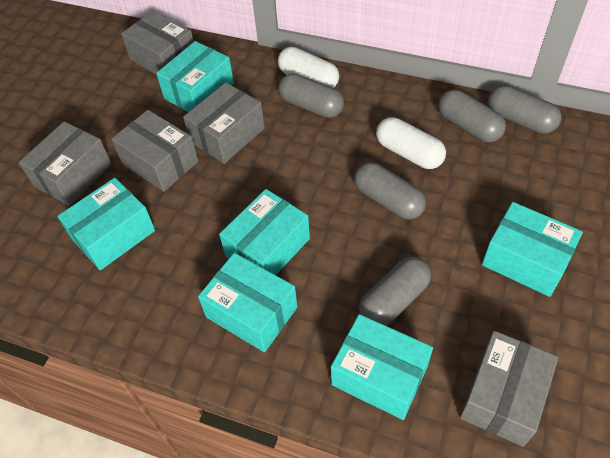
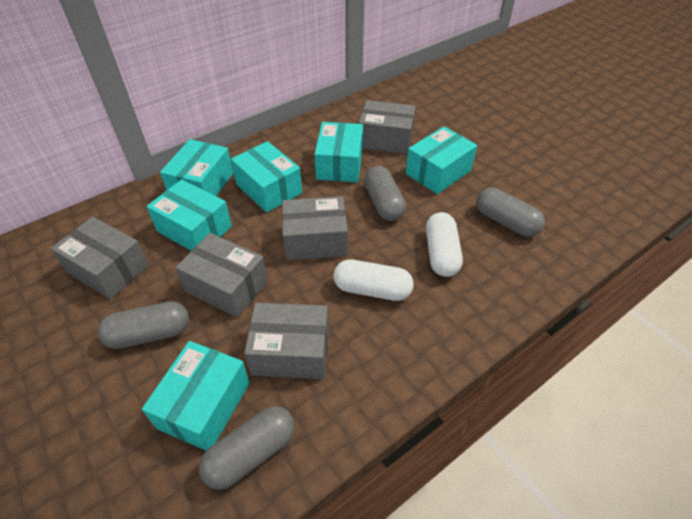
grey capsule: [278,73,344,118] [354,162,426,219] [359,257,431,326] [438,89,506,142] [488,85,561,134] = 5 -> [98,301,189,349] [199,406,295,490] [364,166,406,221] [476,188,545,237] = 4

